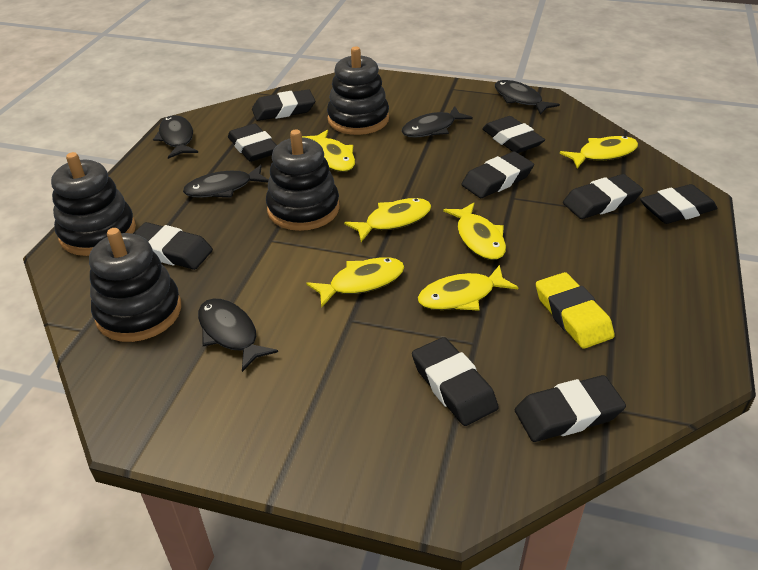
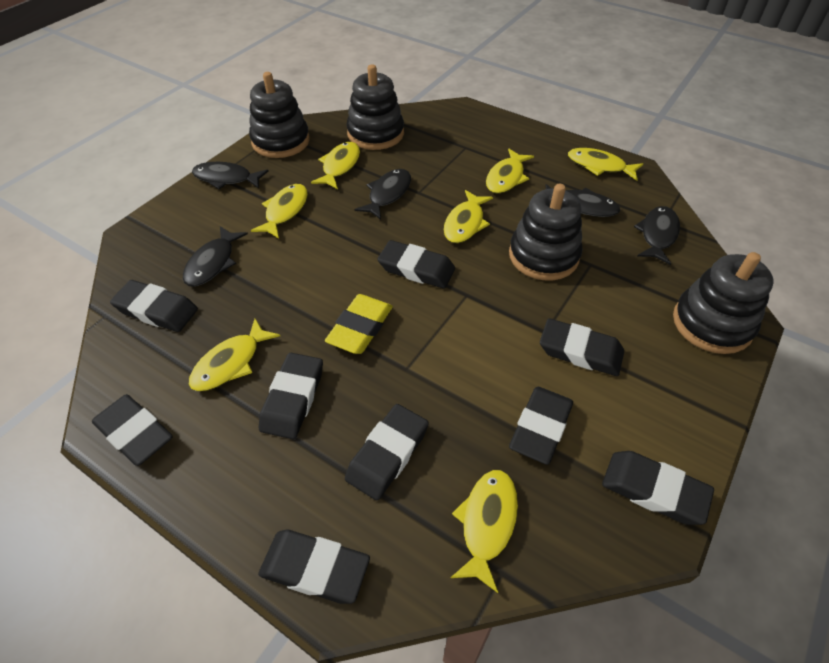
yellow fish: [302,129,355,172] [306,257,405,308] [344,198,431,242] [418,265,518,311] [443,203,506,260] [560,136,638,168] = 6 -> [189,319,280,391] [251,184,308,239] [311,142,360,189] [444,190,493,243] [451,470,518,593] [486,149,534,194] [568,148,643,181] = 7

